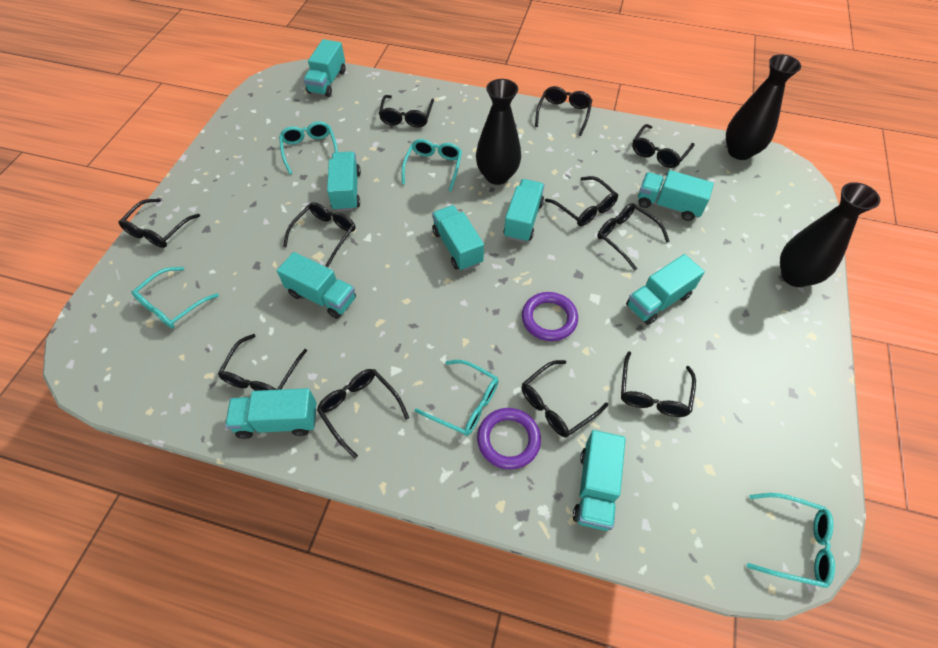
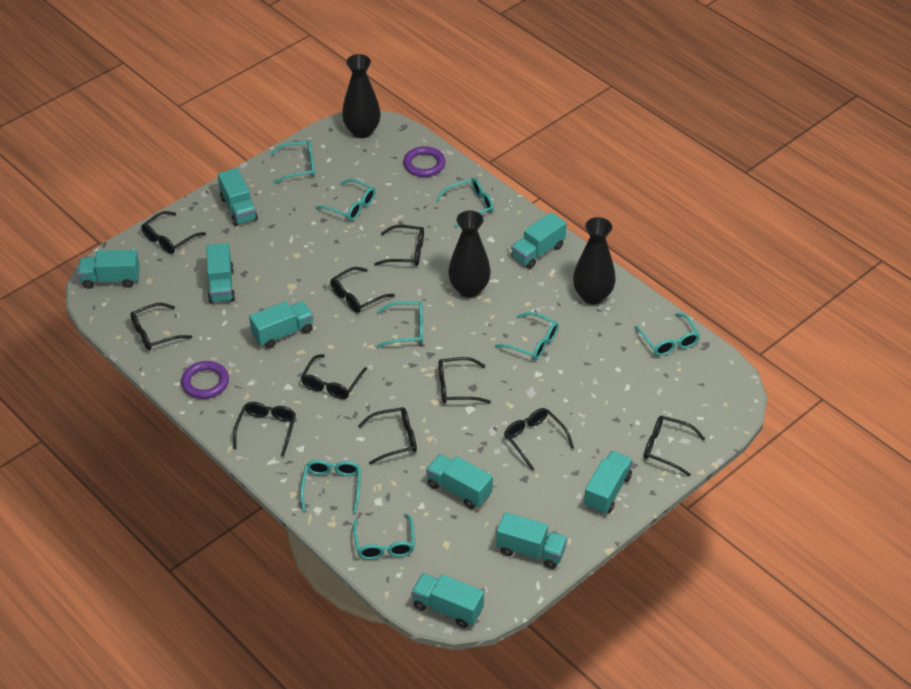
black glasses: [119,199,200,248] [218,334,307,391] [283,202,356,267] [317,369,409,458] [379,95,434,127] [522,360,608,437] [535,86,592,136] [545,176,618,226] [597,203,670,270] [621,352,696,417] [632,124,694,168] = 11 -> [130,303,192,350] [141,211,206,254] [233,402,296,457] [301,354,367,399] [330,267,395,313] [358,407,417,465] [374,225,424,266] [439,357,491,403] [504,408,574,471] [644,416,705,476] = 10
turquoise glasses: [131,267,219,328] [279,121,338,174] [402,139,462,192] [415,360,499,436] [747,493,835,588] = 5 -> [270,141,315,184] [300,460,361,513] [315,179,376,221] [353,514,415,560] [377,301,423,348] [436,178,494,228] [495,312,559,360] [634,313,700,356] = 8

